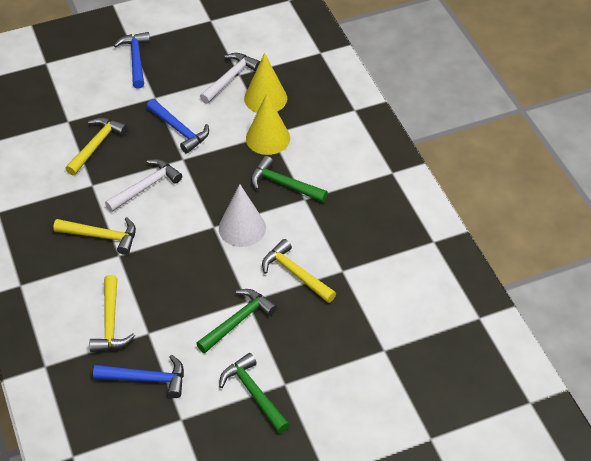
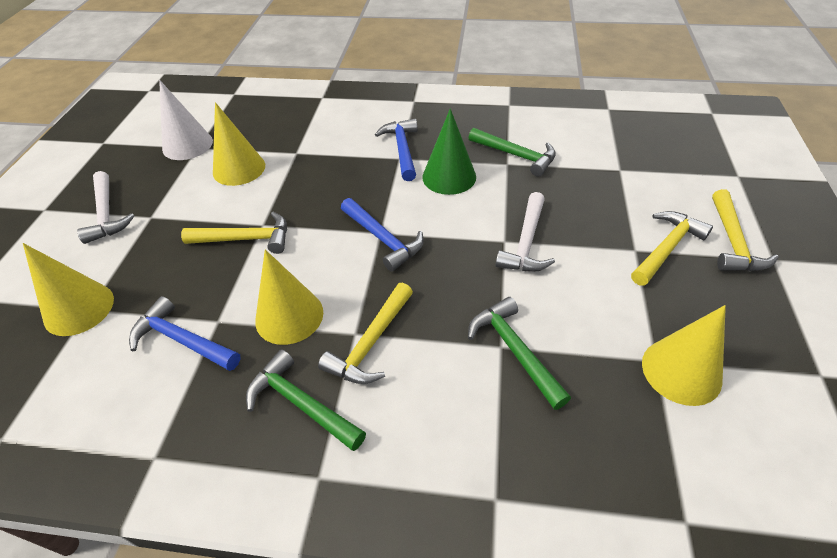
green cone: none = 0 -> [422,109,476,195] = 1
yellow cone: [244,53,287,113] [246,93,290,155] = 2 -> [23,243,114,336] [213,102,265,186] [255,250,323,345] [642,305,726,406] = 4

